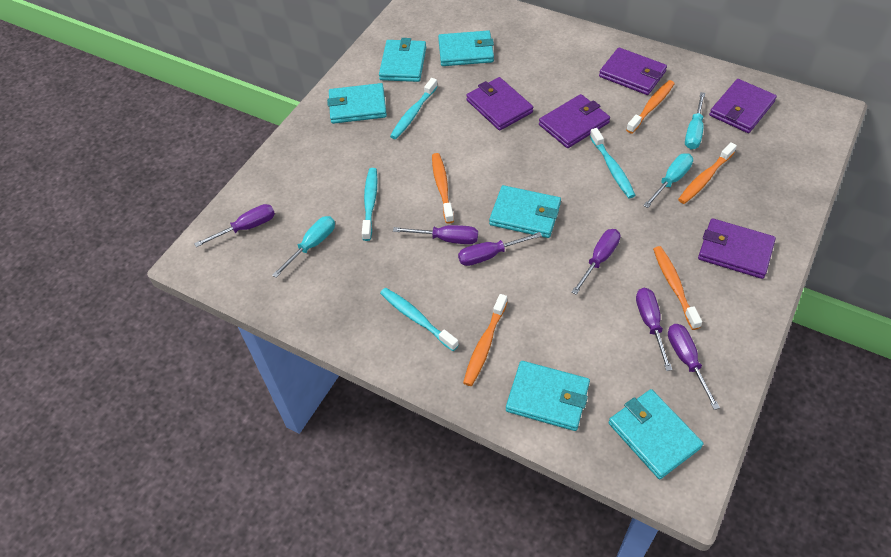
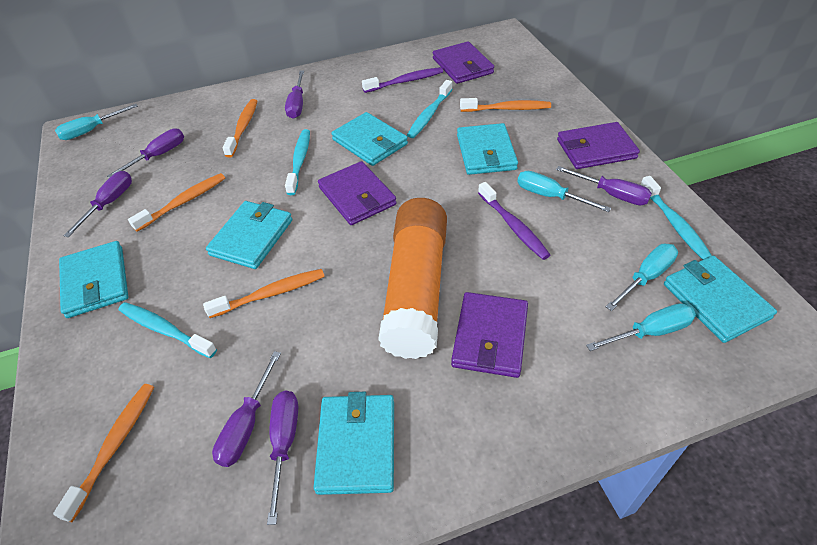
orange glue stick: none = 0 -> [378,198,447,359] = 1
purple toothbrush: none = 0 -> [362,67,443,93] [478,182,550,260] = 2
purple wallet: [466,77,533,131] [539,94,610,148] [599,47,667,95] [698,218,776,279] [709,79,777,133] = 5 -> [318,161,397,225] [433,41,494,84] [451,292,528,378] [557,122,640,169] = 4
turquoise screwdriver: [272,216,335,278] [643,154,693,208] [685,92,705,149] = 3 -> [55,104,138,140] [517,171,611,212] [586,303,696,351] [606,244,678,311] = 4

